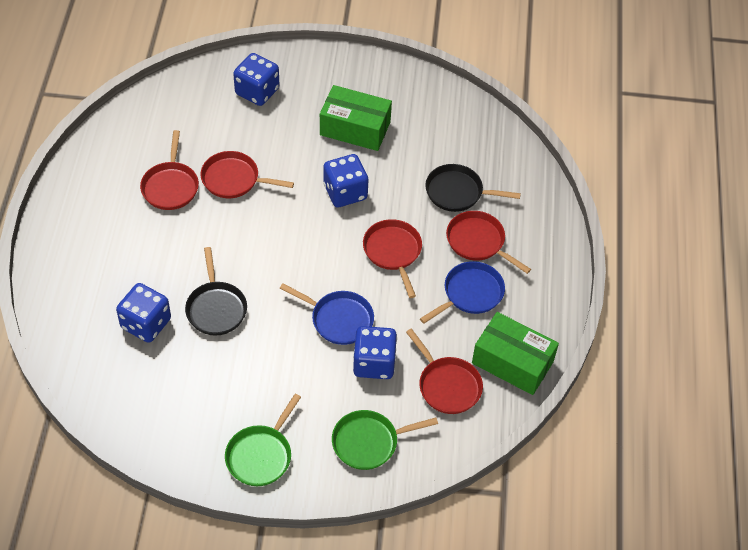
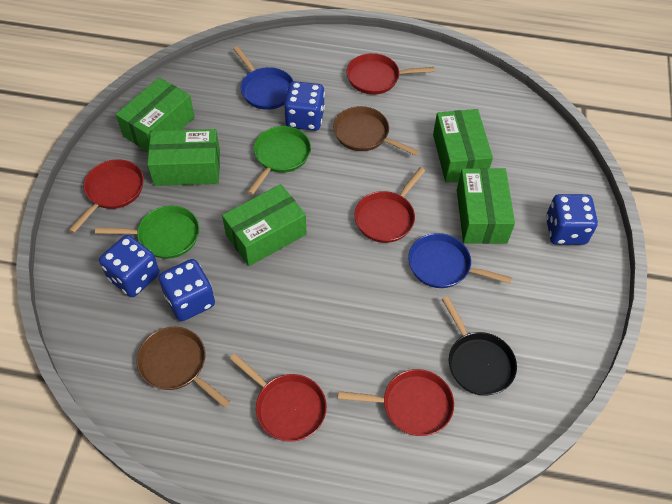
black pan: [185,247,247,336] [425,164,521,212] = 2 -> [442,296,517,396] = 1
brown pan: none = 0 -> [136,327,230,408] [333,106,419,156] = 2
green box: [320,85,392,151] [472,312,559,395] = 2 -> [116,77,195,152] [147,129,220,186] [222,184,306,266] [433,109,493,183] [457,168,515,244] = 5

